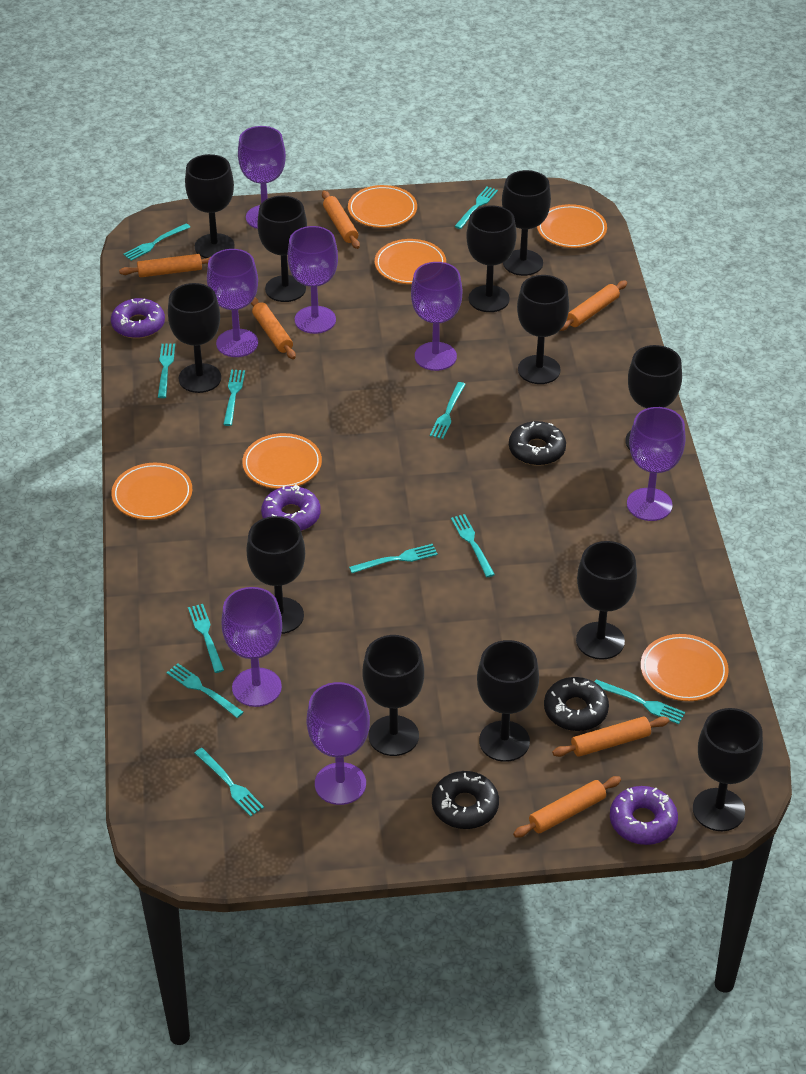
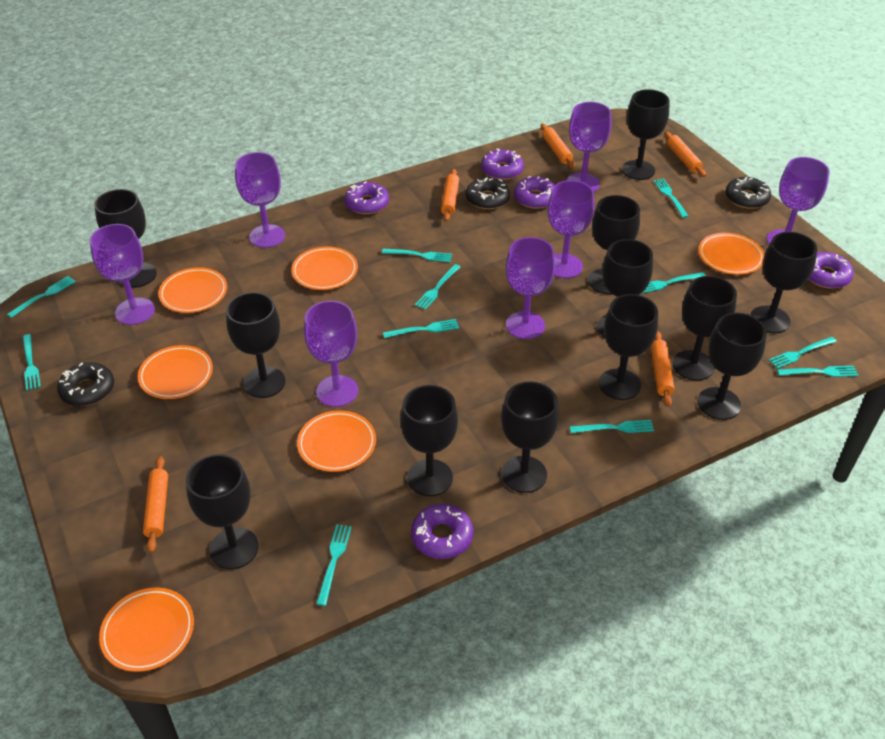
orange rolling pin: [119,254,210,277] [251,297,296,359] [322,191,360,249] [513,776,621,837] [552,716,669,757] [560,281,627,331] = 6 -> [143,456,168,553] [441,169,459,221] [541,124,575,168] [651,331,675,407] [664,131,706,177] = 5
purple donut: [111,298,165,339] [261,484,321,531] [610,786,678,845] = 3 -> [345,181,389,214] [411,504,474,559] [481,149,524,180] [514,176,555,209] [809,252,854,289] = 5

